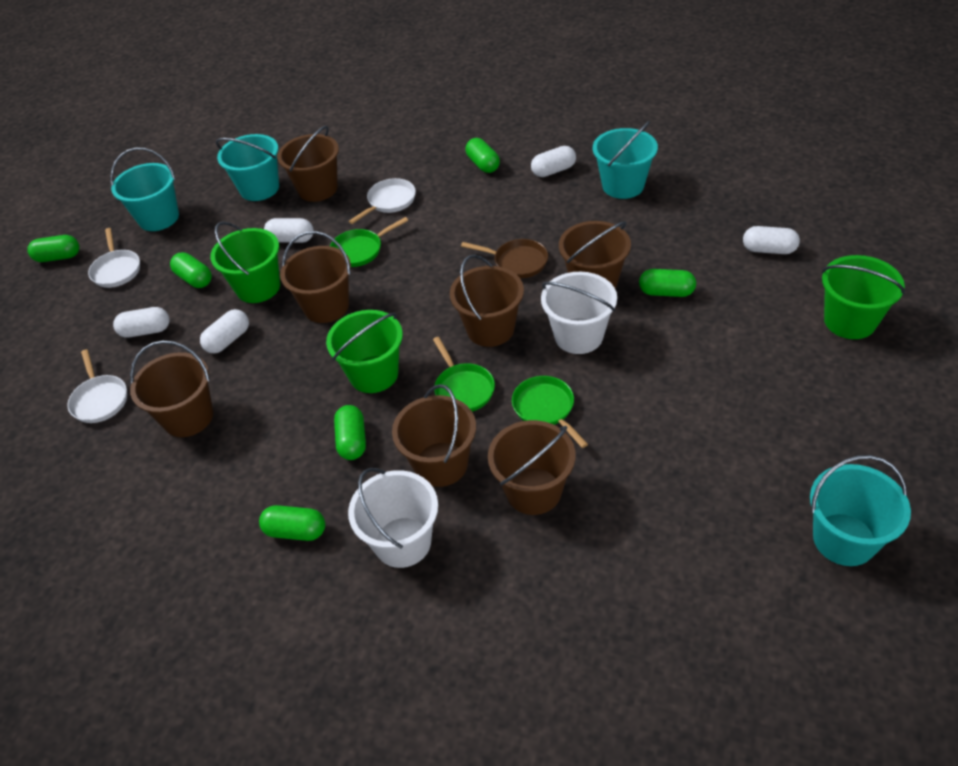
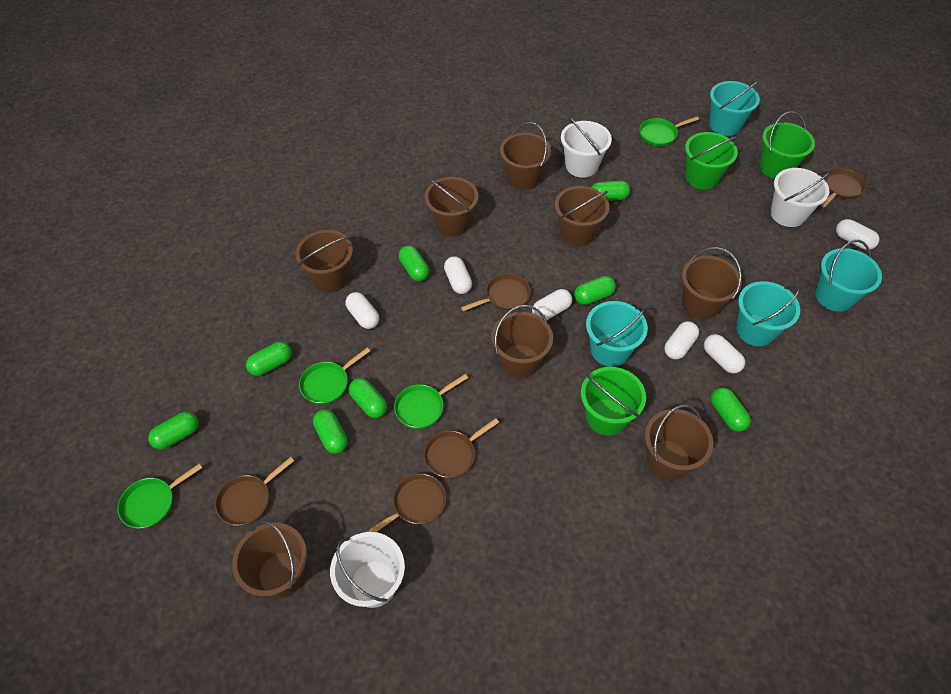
brown bucket: [130,340,213,437] [277,126,339,202] [280,231,351,323] [392,384,476,487] [450,255,524,347] [488,420,575,515] [559,221,631,289] = 7 -> [232,521,307,598] [296,230,353,292] [425,177,478,236] [491,305,553,378] [500,122,551,190] [555,186,609,246] [645,405,713,480] [682,247,742,319] = 8
brown pan: [461,239,548,278] = 1 -> [215,457,294,526] [366,474,446,532] [424,418,499,478] [461,273,531,311] [821,168,866,208] = 5
green capsule: [27,235,79,262] [170,252,212,288] [259,505,325,541] [334,405,366,460] [466,138,500,173] [639,269,696,297] = 6 -> [148,412,198,450] [246,342,292,376] [313,409,348,454] [349,378,387,418] [399,245,429,281] [574,276,616,305] [591,181,630,201] [711,387,751,432] = 8
green pan: [330,217,408,267] [433,337,495,412] [512,376,588,448] = 3 -> [117,463,203,529] [299,348,370,404] [394,374,468,429] [639,116,699,147] = 4
white bucket: [348,468,438,568] [541,272,617,354] = 2 -> [330,532,405,608] [561,117,612,178] [770,168,830,227] = 3
white capsule: [113,307,170,338] [200,309,249,354] [264,218,314,243] [531,146,576,177] [743,226,800,254] = 5 -> [345,292,379,329] [444,256,472,294] [532,289,572,320] [664,321,699,359] [704,334,745,373] [836,219,879,250] = 6
white pan: [67,349,127,423] [88,228,140,288] [349,178,416,224] = 3 -> none = 0

